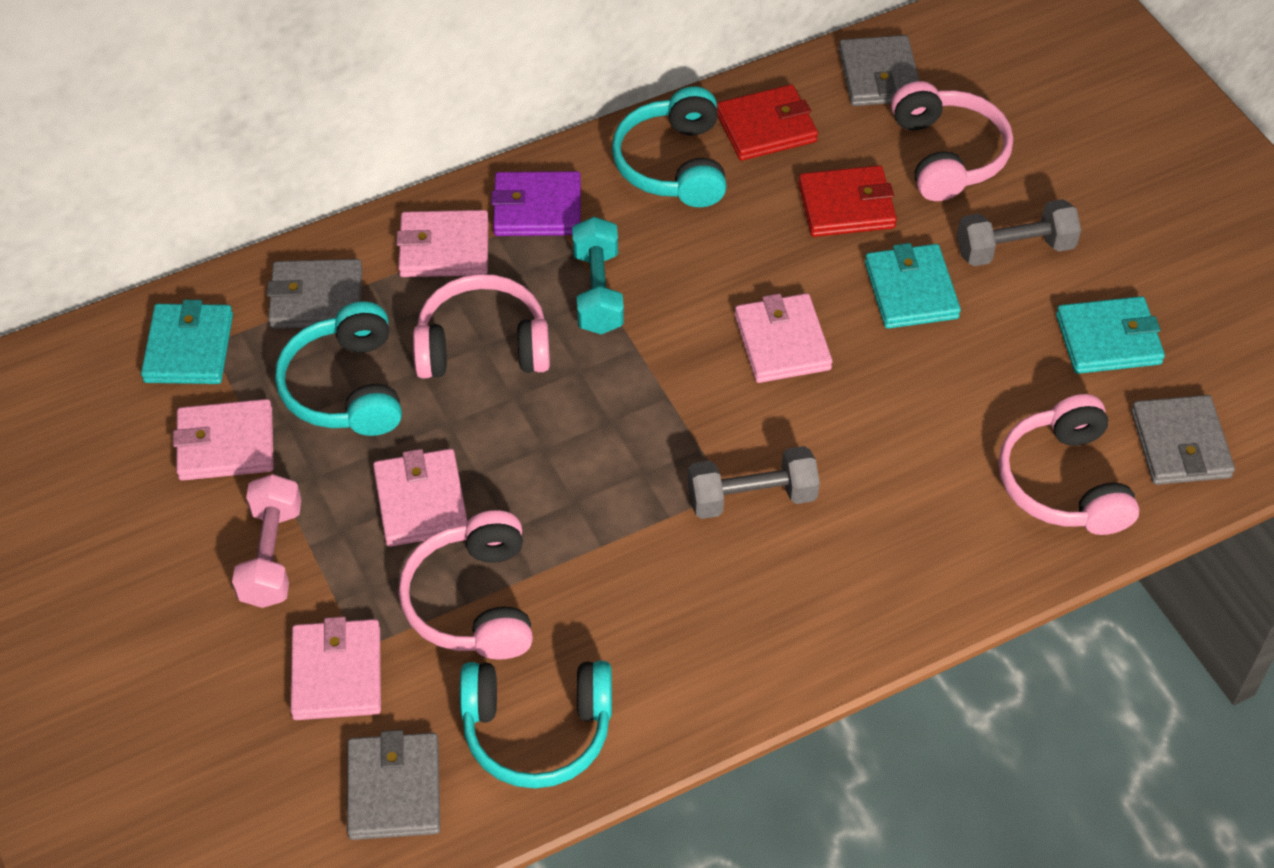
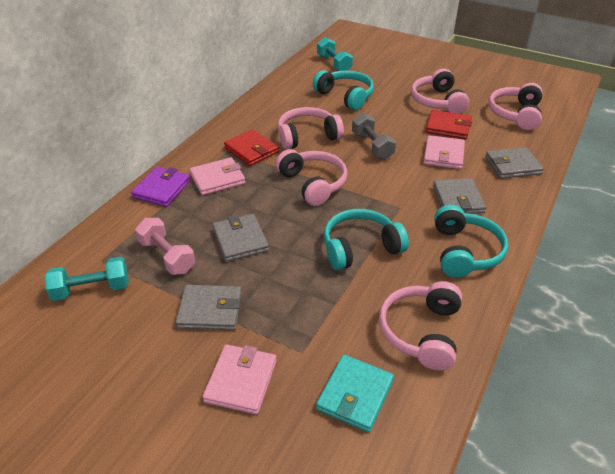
grey dumbbell: [688,446,820,519] [957,199,1081,266] = 2 -> [352,113,396,160] = 1
pink headphones: [399,510,533,660] [413,274,550,379] [891,81,1013,201] [999,394,1139,535] = 4 -> [276,149,347,206] [278,107,344,150] [379,281,462,370] [411,69,469,114] [488,83,543,130] = 5
pink wallet: [173,399,274,481] [291,616,381,720] [373,449,468,547] [396,210,489,277] [735,293,833,383] = 5 -> [190,157,245,195] [203,344,277,414] [423,135,465,169] = 3
turquoise dumbbell: [572,217,624,334] = 1 -> [44,257,129,301] [317,37,353,71] = 2
turquoise wallet: [141,300,233,384] [865,243,961,329] [1056,296,1165,374] = 3 -> [316,354,394,432] = 1

